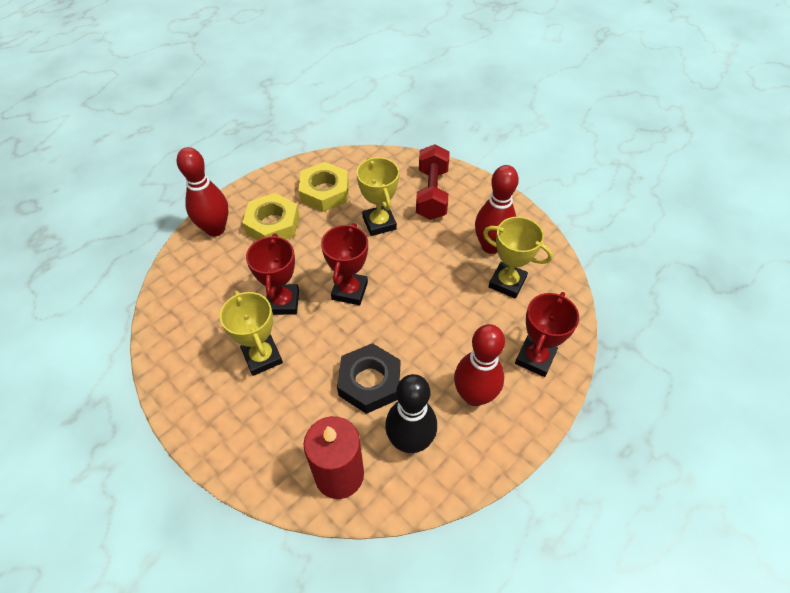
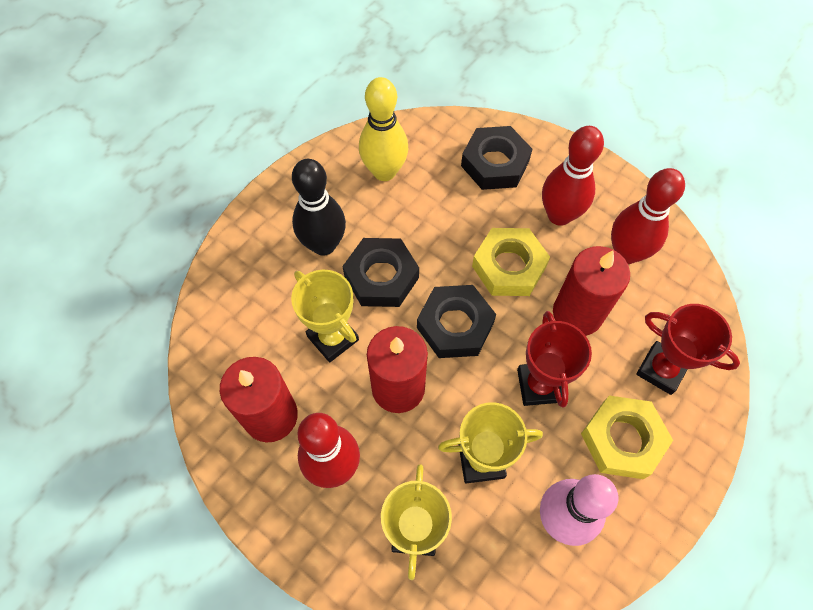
black nut: [337,343,400,414] = 1 -> [343,238,419,307] [417,285,496,358] [461,126,532,190] = 3
pink bowling pin: none = 0 -> [540,474,619,546] = 1
red candle: [304,416,364,499] = 1 -> [220,357,298,443] [367,326,428,413] [553,246,630,336] = 3
red dumbbell: [416,144,449,220] = 1 -> none = 0
red trophy: [246,234,299,315] [321,223,368,305] [515,292,579,377] = 3 -> [517,311,592,407] [636,304,740,395] = 2
yellow bowling pin: none = 0 -> [359,77,408,181] = 1

